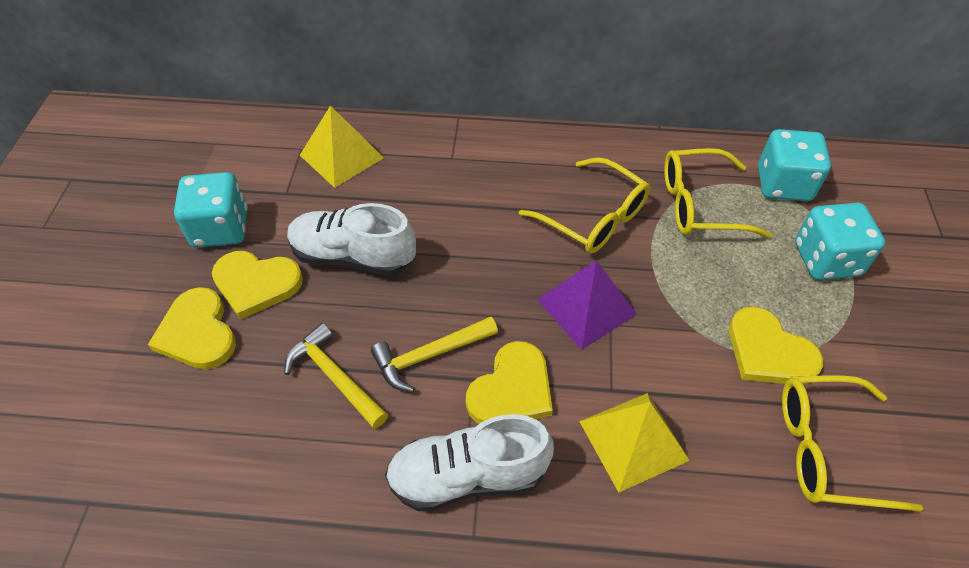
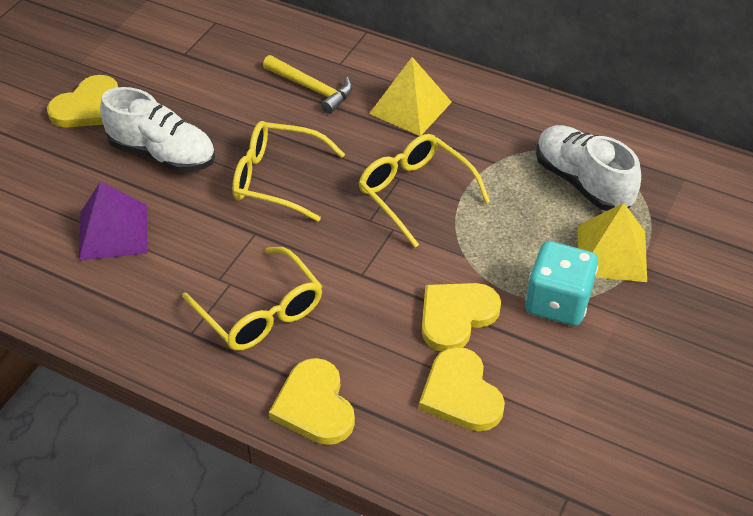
turquoise dice: [174,172,247,248] [758,129,831,201] [795,203,885,280] = 3 -> [525,241,598,326] = 1
yellow hammer: [285,323,388,428] [371,317,498,392] = 2 -> [263,55,352,114] = 1

